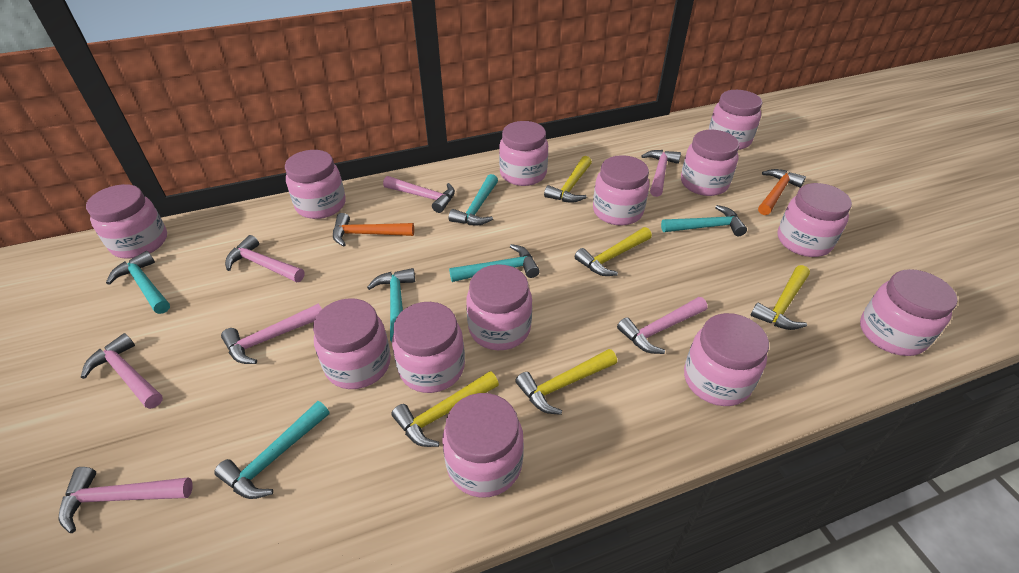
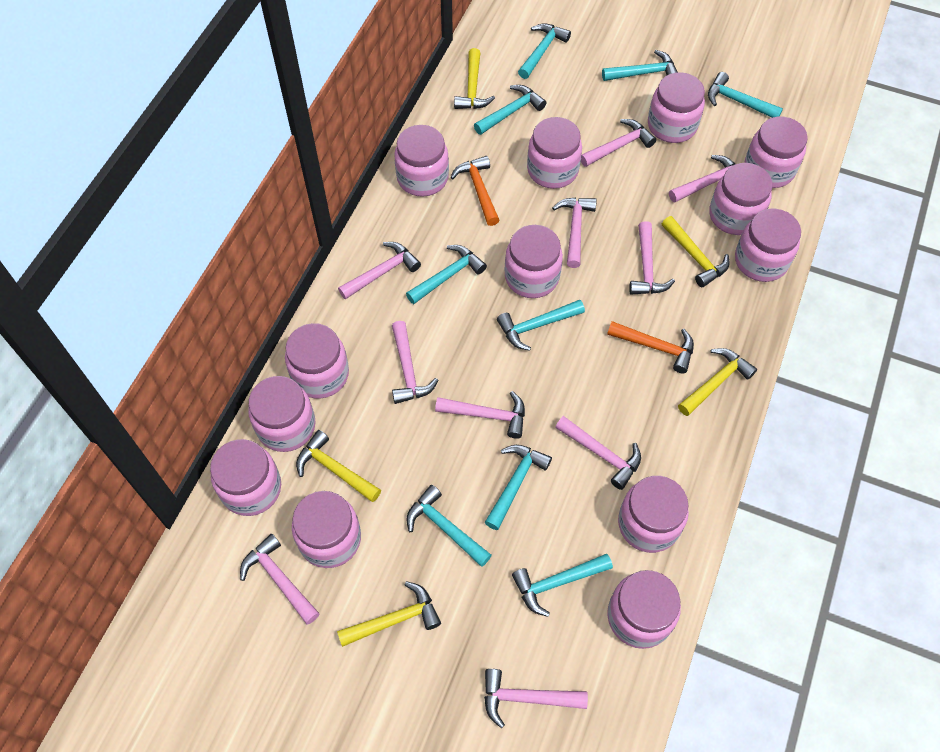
pink hammer: [59,467,192,533] [81,333,163,409] [221,304,322,364] [225,235,305,282] [383,176,455,213] [617,297,707,354] [642,150,681,197] = 7 -> [240,534,320,625] [338,242,421,300] [392,321,438,404] [435,391,525,439] [484,669,588,728] [552,198,597,268] [555,416,641,490] [581,119,656,167] [629,221,675,295] [669,155,735,203] = 10
turquoise hammer: [106,251,170,314] [214,401,330,499] [367,268,415,342] [449,174,498,225] [449,244,540,282] [661,205,747,236] = 6 -> [406,245,487,304] [406,485,492,567] [474,85,547,135] [485,445,552,530] [497,300,585,351] [512,554,613,617] [518,24,571,79] [602,50,678,81] [708,72,783,118] = 9

